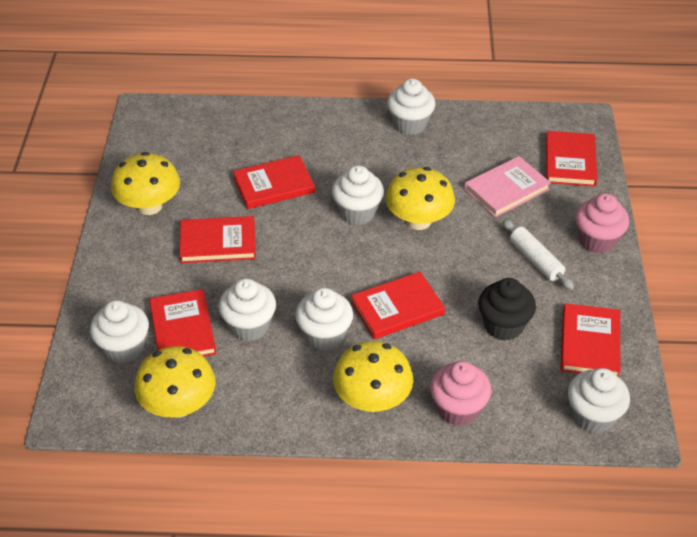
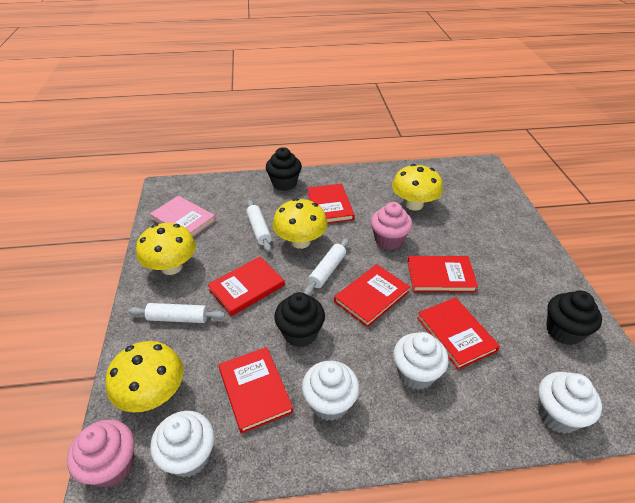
black cupcake: [478,278,536,341] = 1 -> [266,147,302,191] [274,292,325,347] [546,290,602,345] = 3
white cupcake: [90,300,149,364] [219,278,276,341] [295,288,353,351] [332,165,384,225] [387,78,435,135] [568,368,630,433] = 6 -> [150,411,215,478] [302,361,359,421] [393,332,449,390] [538,372,602,433] = 4
white rolling pin: [503,219,574,290] = 1 -> [128,303,225,323] [246,200,272,252] [304,238,349,295] = 3

